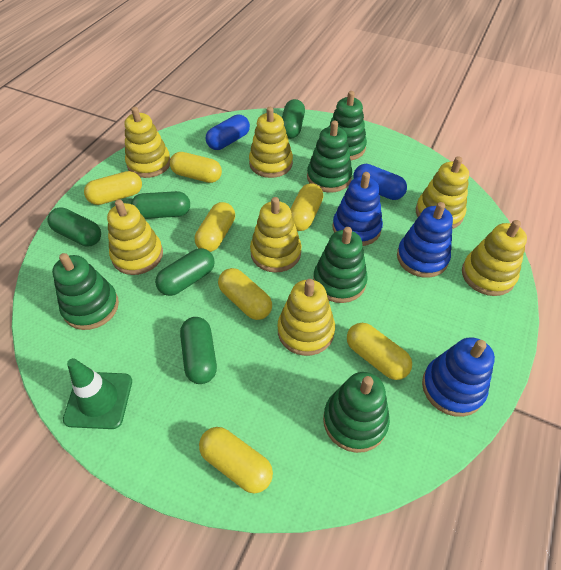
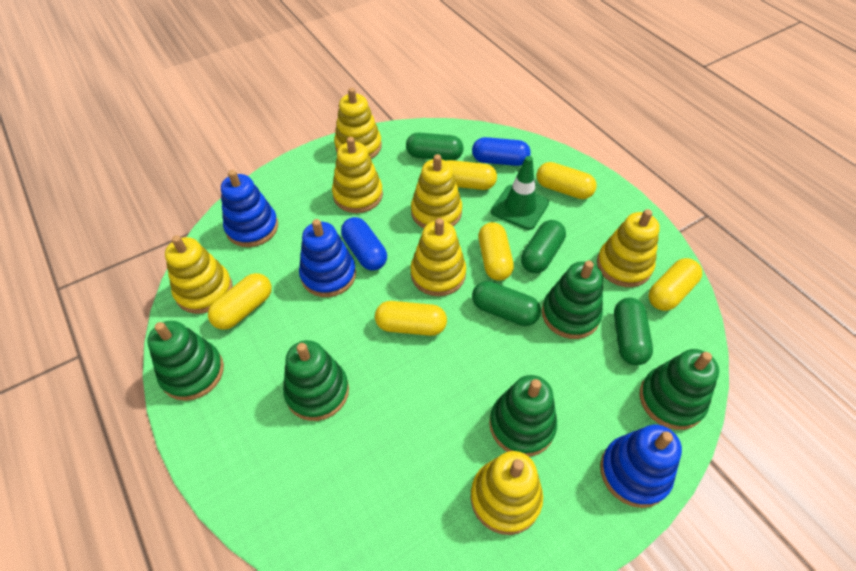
green capsule: [48,207,101,246] [131,191,190,219] [155,248,215,296] [180,317,217,384] [282,99,305,139] = 5 -> [406,133,463,161] [472,281,541,326] [521,220,566,273] [614,298,653,365] = 4
yellow capsule: [84,171,142,205] [170,152,222,183] [195,202,235,252] [199,427,273,494] [218,268,272,320] [290,183,323,231] [347,323,412,380] = 7 -> [208,273,272,330] [375,301,447,336] [447,160,497,190] [478,222,514,281] [537,162,597,199] [648,258,702,311] = 6

